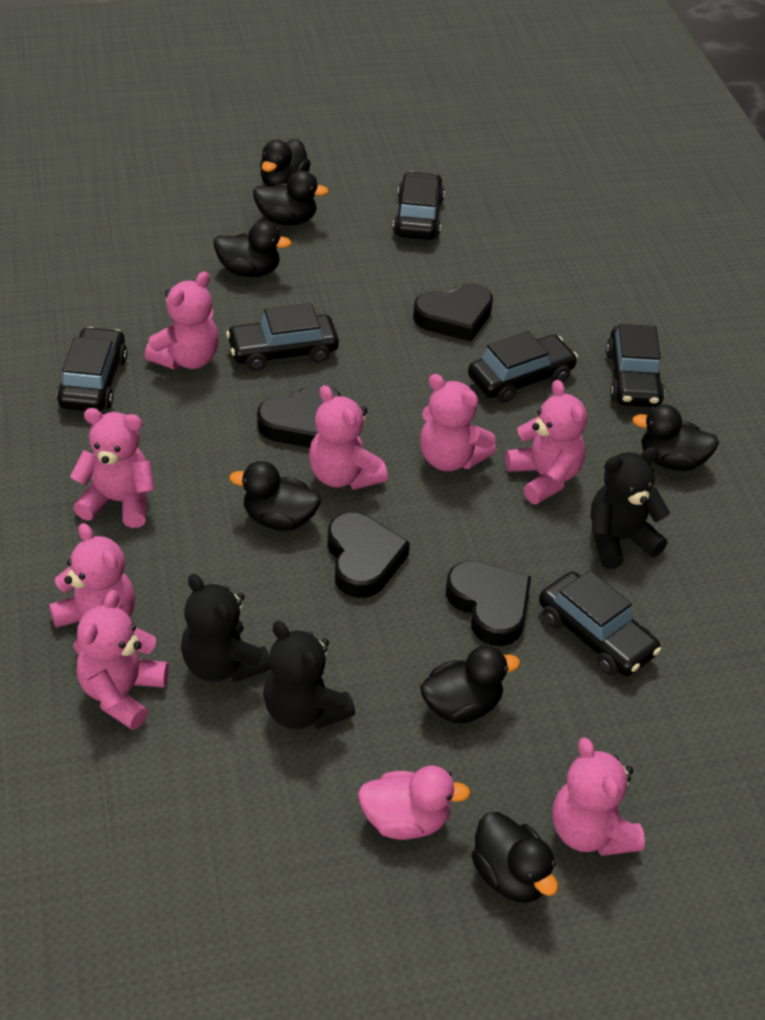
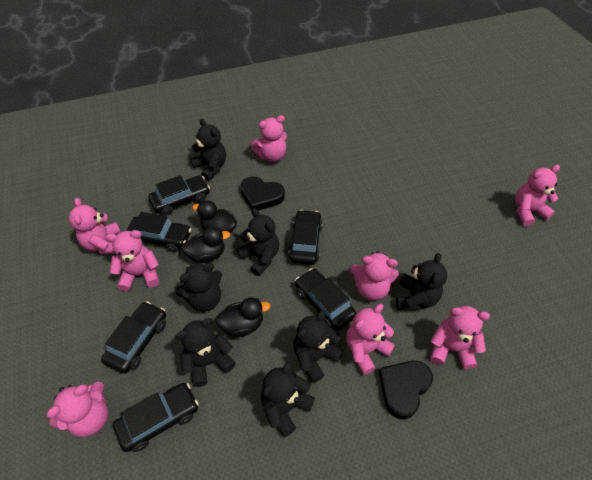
black duck: [214,221,292,277] [229,461,321,531] [253,171,329,226] [260,139,311,186] [420,645,520,723] [471,812,558,903] [632,405,719,471] = 7 -> [181,226,230,263] [192,200,237,233] [216,297,271,338] = 3
black heart: [257,384,341,448] [327,513,410,598] [413,283,493,342] [446,561,531,646] = 4 -> [240,176,285,211] [379,361,433,420] = 2
black teddy bear: [181,574,271,683] [263,621,355,729] [591,447,670,569] = 3 -> [175,262,222,312] [175,318,236,387] [190,118,226,181] [237,208,279,276] [261,362,315,437] [293,311,344,383] [396,253,447,310] = 7
pink duck: [358,766,471,840] = 1 -> none = 0

